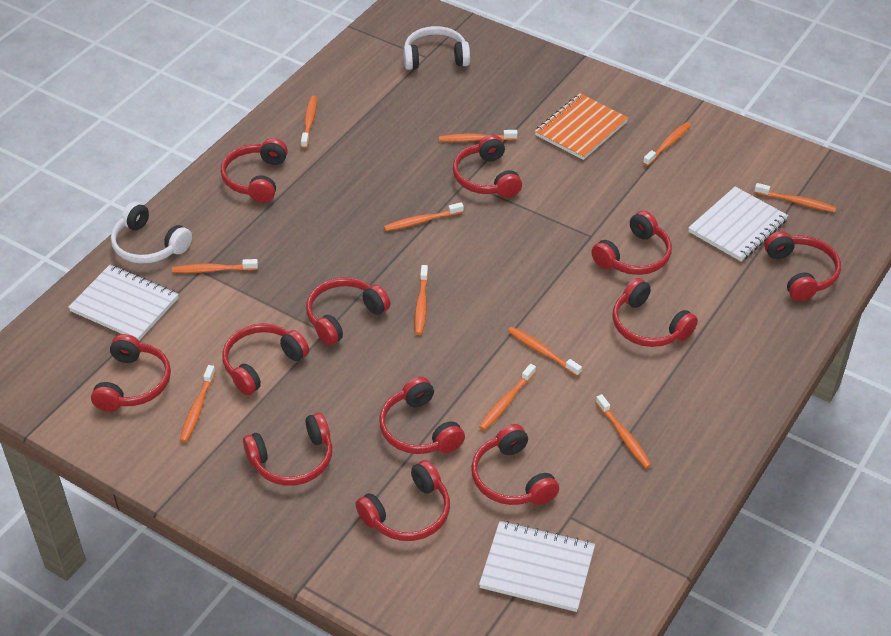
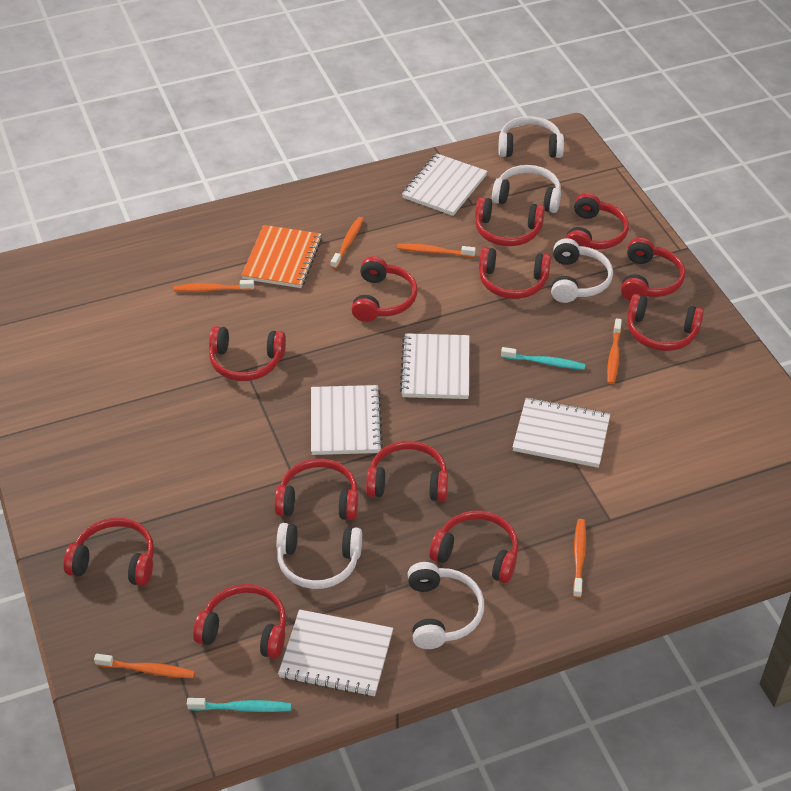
orange toothbrush: [172,259,258,273] [180,365,216,442] [301,96,317,148] [384,202,464,231] [415,265,428,335] [439,130,518,142] [479,364,536,430] [508,327,582,376] [596,394,652,468] [643,122,691,166] [754,183,836,212] = 11 -> [94,654,195,678] [174,280,254,292] [331,217,364,269] [397,244,476,257] [573,519,586,598] [607,318,622,384] = 6
turquoise toothbrush: none = 0 -> [187,698,291,712] [501,347,585,370] = 2
white headphones: [111,202,192,264] [403,26,470,70] = 2 -> [277,523,362,589] [408,562,484,649] [492,165,561,213] [499,116,564,158] [551,238,613,303] = 5
white notebook: [68,265,179,340] [479,521,595,612] [688,187,788,262] = 3 -> [278,609,393,697] [311,385,383,455] [400,333,470,399] [402,154,488,216] [512,397,610,468] = 5

